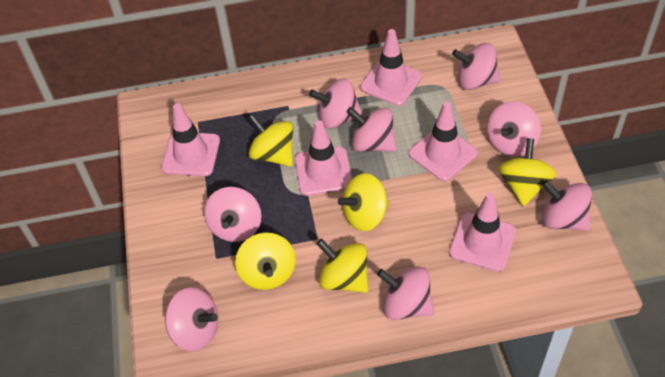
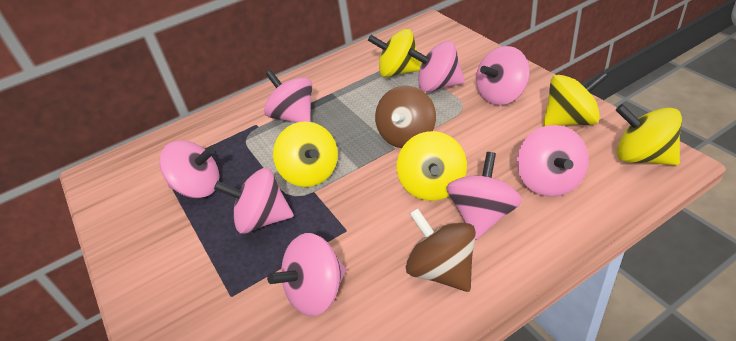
brown spinning top: none = 0 -> [375,86,436,148] [406,208,476,292] = 2
pink traffic cone: [161,103,220,176] [295,120,352,196] [360,29,422,106] [409,102,478,181] [449,192,516,272] = 5 -> none = 0

